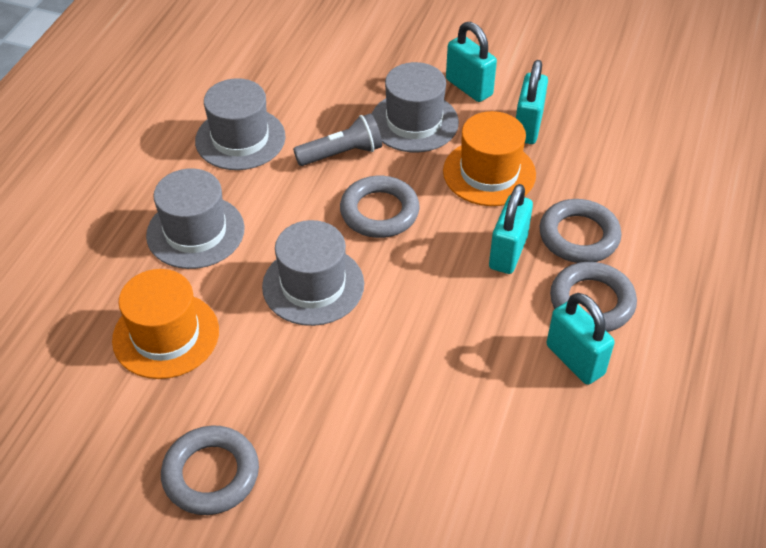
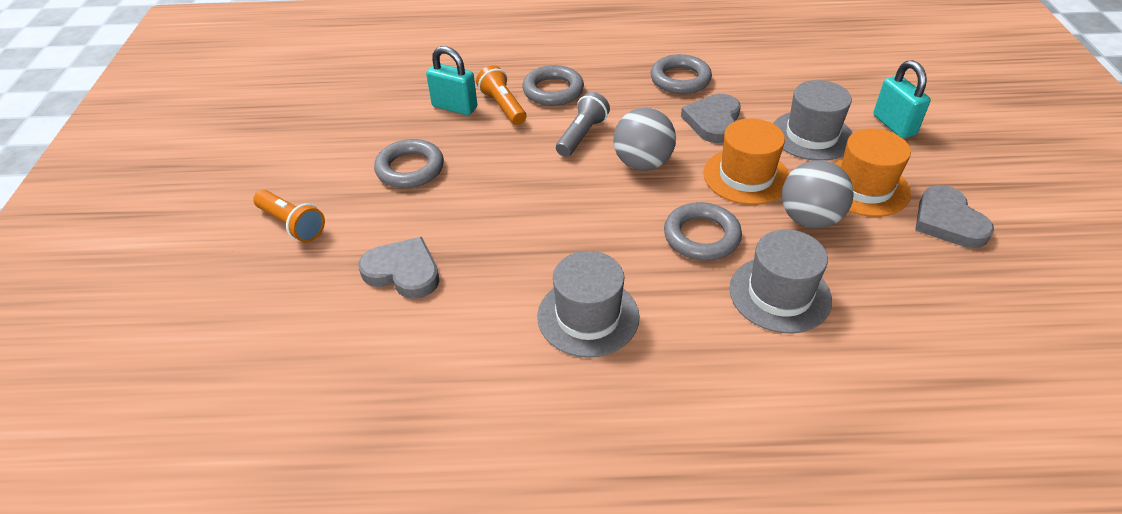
grey ball: none = 0 -> [613,108,676,171] [782,160,854,228] = 2
grey hat: [146,168,245,269] [195,78,286,170] [262,220,364,326] [372,62,459,152] = 4 -> [537,251,639,358] [729,229,832,333] [773,80,853,161] = 3
grey heart: none = 0 -> [358,237,439,299] [681,94,741,143] [915,185,994,248] = 3
orange flashlight: none = 0 -> [253,190,325,242] [476,65,526,125] = 2
turquoise padlock: [446,22,497,102] [489,184,533,274] [516,60,548,144] [546,293,615,385] = 4 -> [426,46,477,115] [873,60,931,139] = 2

